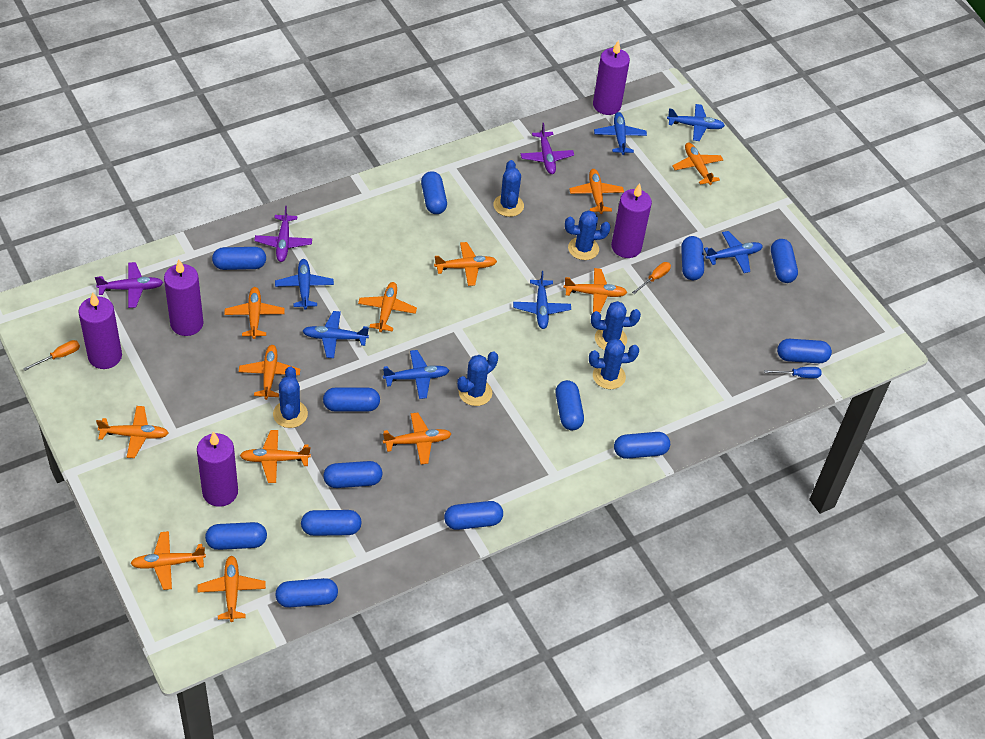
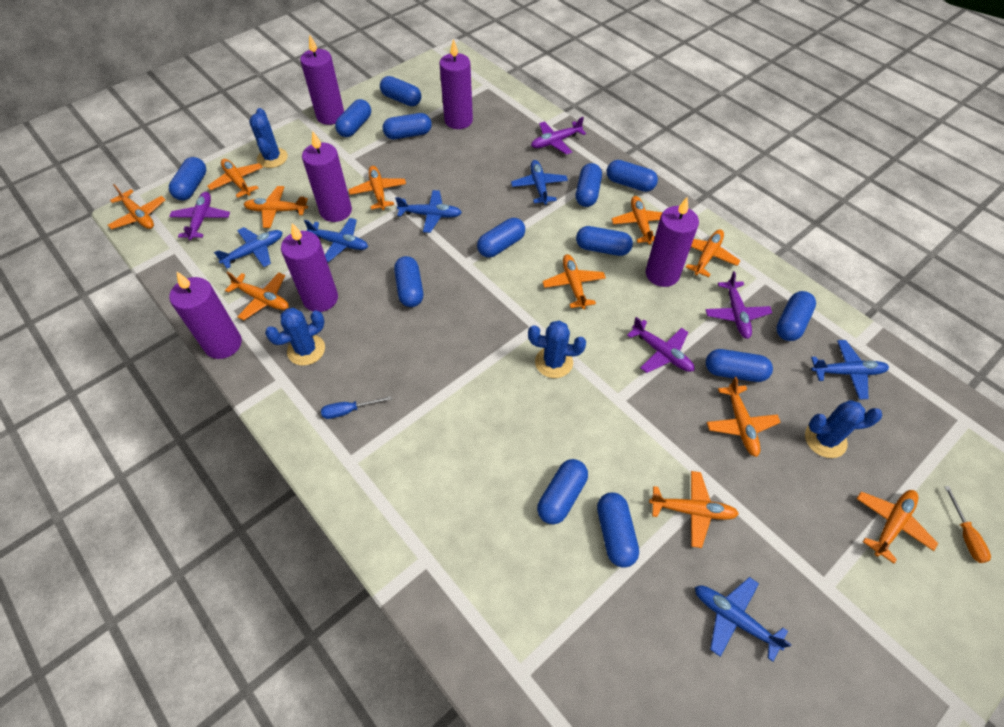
blue cactus: [273,366,308,428] [457,351,498,406] [493,160,524,217] [565,210,610,260] [589,339,639,389] [591,301,641,350] = 6 -> [249,108,288,168] [265,308,325,366] [528,320,586,378] [805,400,882,458] = 4
blue plane: [275,259,334,309] [303,311,369,358] [383,350,450,399] [513,271,571,329] [594,112,647,155] [667,104,725,141] [704,231,763,273] = 7 -> [214,227,283,269] [304,218,368,262] [395,190,462,233] [511,160,568,205] [695,577,792,662] [811,340,889,399] = 6
orange plane: [96,406,168,458] [130,531,206,590] [198,556,266,622] [225,287,284,339] [239,345,300,400] [240,430,311,483] [358,282,417,332] [383,413,451,464] [434,242,497,286] [564,268,627,313] [569,169,624,214] [672,142,723,185] = 12 -> [108,184,166,229] [207,159,263,198] [225,272,289,320] [243,186,308,228] [348,166,406,210] [542,254,606,309] [612,196,663,245] [649,471,739,548] [685,229,740,277] [707,377,781,457] [856,490,938,564] = 11
orange screwdriver: [23,340,80,371] [632,262,671,294] = 2 -> [944,486,991,563] = 1
purple candle: [78,292,122,369] [164,260,204,336] [197,431,238,507] [593,40,630,115] [611,183,652,258] = 5 -> [169,272,242,359] [281,223,338,312] [300,34,344,125] [302,131,352,222] [439,39,473,129] [646,197,699,287] = 6
purple plane: [95,262,163,308] [254,206,312,262] [521,123,574,174] = 3 -> [169,192,230,240] [531,117,586,155] [627,317,694,373] [705,271,772,339] = 4

